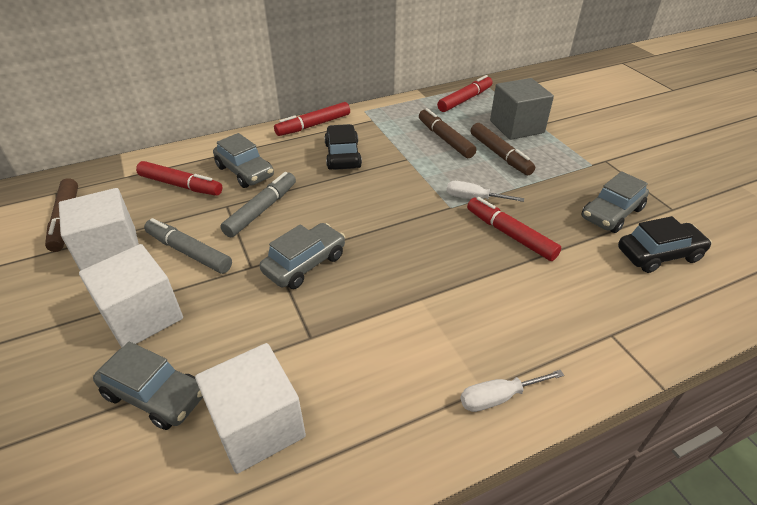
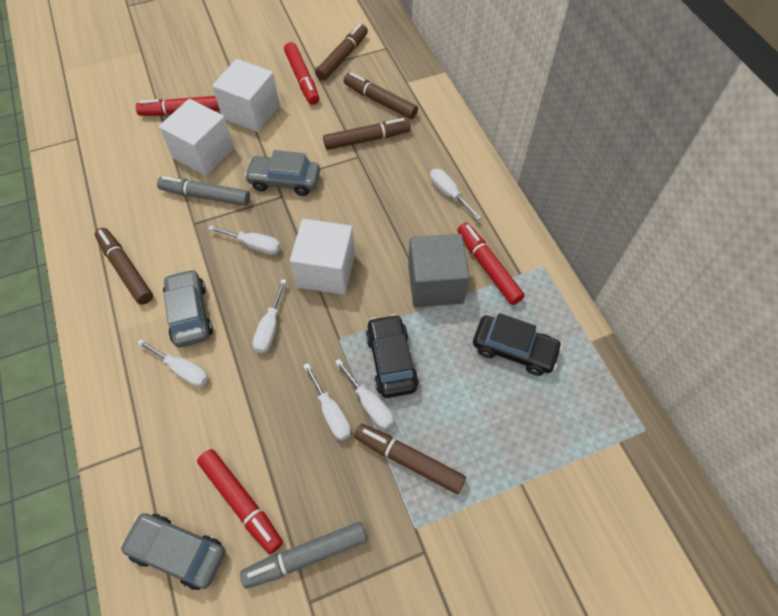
brown marker: [45,178,78,252] [419,108,476,158] [471,123,535,175] = 3 -> [95,228,153,305] [315,24,368,81] [323,118,411,150] [344,72,418,119] [354,424,466,494] = 5
grey car: [93,341,203,430] [213,133,274,188] [260,223,345,289] [581,171,649,233] = 4 -> [120,513,225,590] [163,269,213,347] [244,150,320,196] = 3
white screwdriver: [447,181,524,202] [460,370,564,412] = 2 -> [137,339,208,387] [208,225,281,255] [253,279,287,353] [303,363,351,441] [335,359,394,430] [430,169,481,220] = 6

